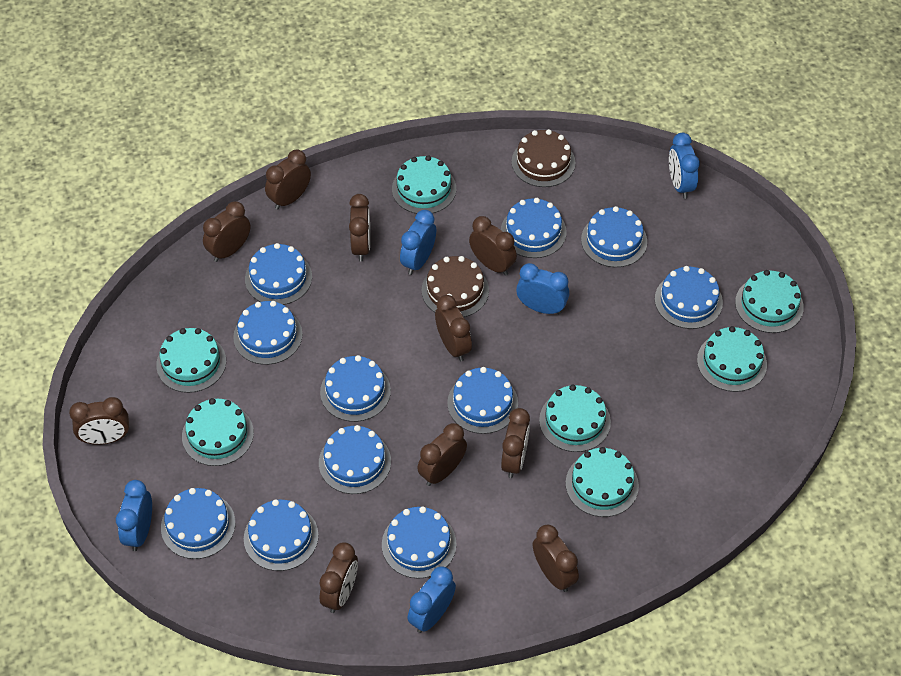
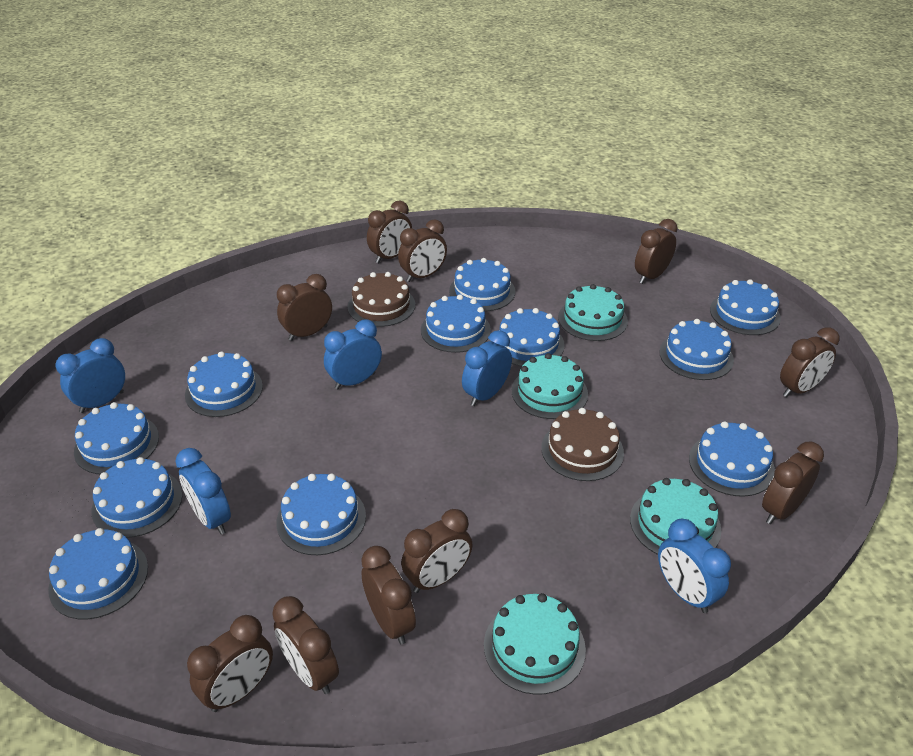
turquoise cake: [156,328,226,393] [182,398,254,466] [392,155,456,214] [539,385,611,452] [566,447,639,517] [697,326,767,392] [735,270,804,333] = 7 -> [484,593,586,695] [512,353,588,419] [558,284,628,341] [630,478,721,555] = 4

